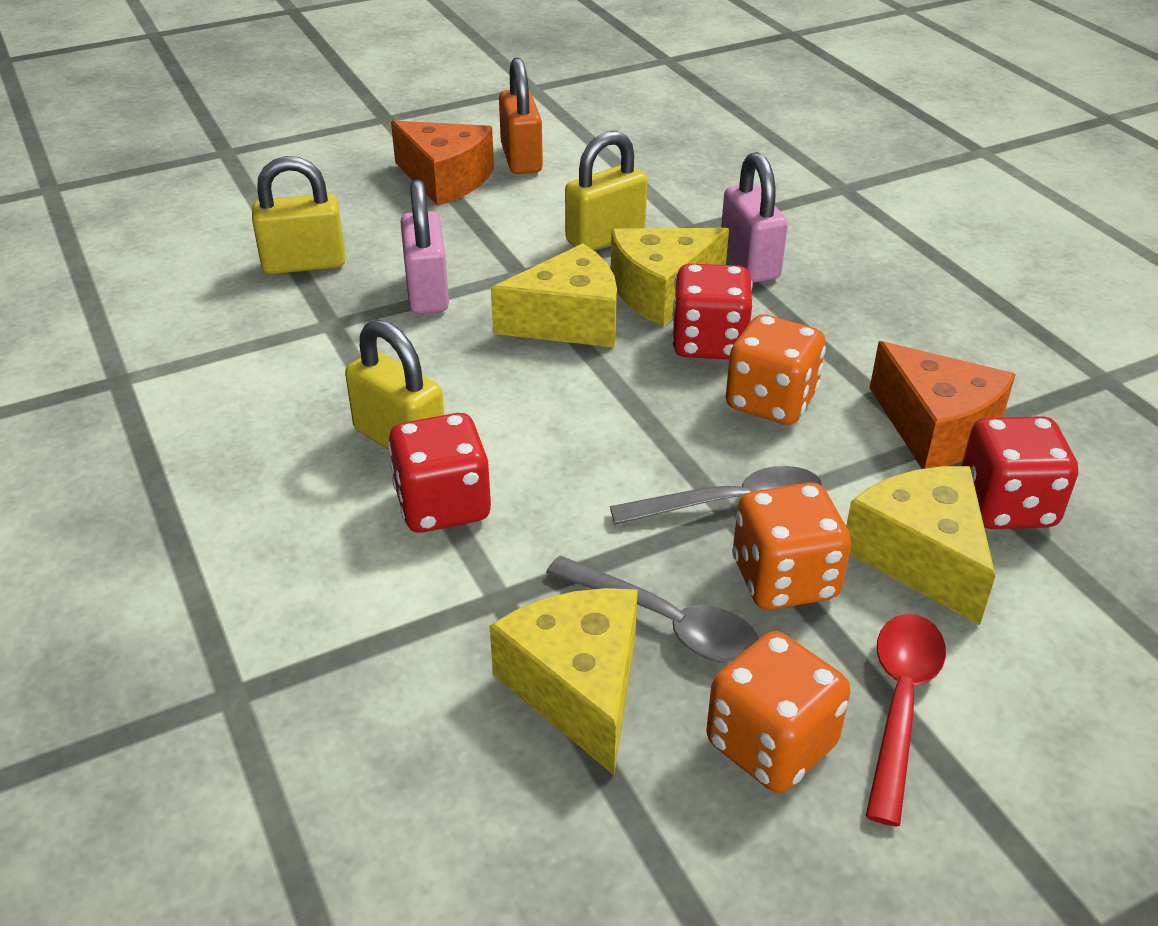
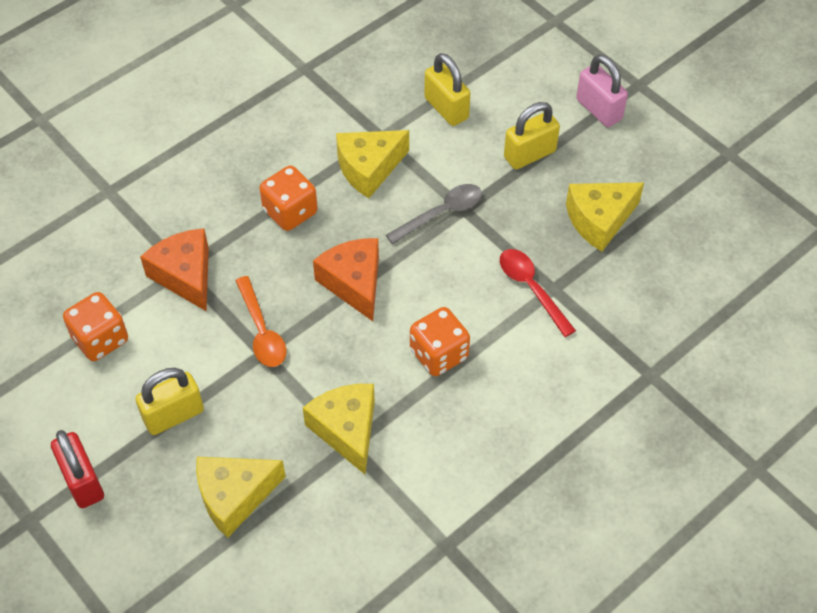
grey spoon: [546,556,759,663] [610,466,823,525] = 2 -> [386,184,482,244] = 1
orange padlock: [499,57,543,174] = 1 -> none = 0
orange spoon: none = 0 -> [235,276,287,367] = 1
pink padlock: [401,180,449,314] [721,152,788,283] = 2 -> [576,54,628,127] = 1
red dice: [388,413,491,533] [671,263,752,359] [961,416,1078,529] = 3 -> none = 0
red padlock: none = 0 -> [51,430,104,508] = 1

